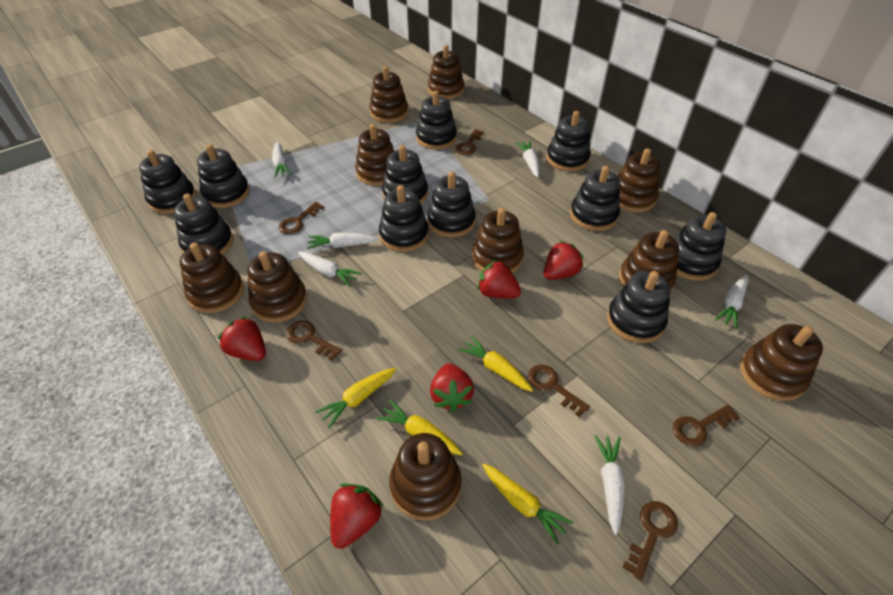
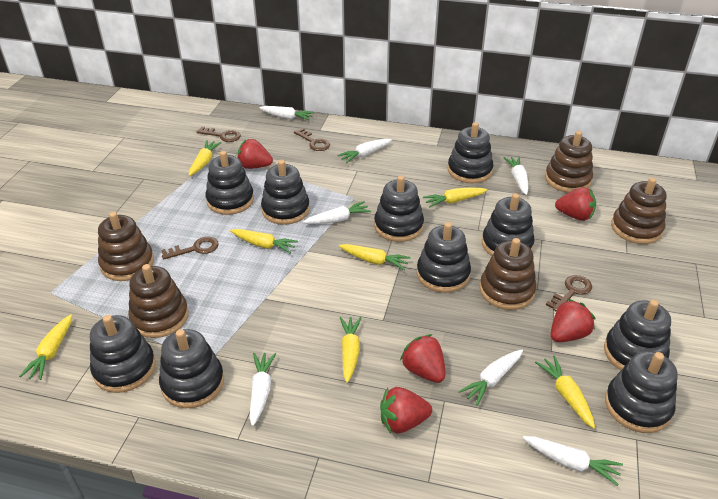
black stacking toy: [139,150,196,214] [174,194,233,255] [197,144,250,208] [379,185,429,252] [382,145,428,204] [416,91,457,150] [427,172,476,237] [546,111,591,171] [570,166,620,231] [607,271,671,343] [674,212,726,281] = 11 -> [90,315,156,393] [159,329,224,408] [205,151,254,215] [261,160,310,225] [374,176,424,242] [417,222,471,293] [448,122,493,183] [482,193,535,256] [604,300,671,370] [605,351,678,433] = 10
brown key: [279,202,324,234] [286,320,342,360] [455,129,484,155] [528,365,590,417] [622,501,678,580] [673,404,740,447] = 6 -> [161,237,219,260] [197,127,241,142] [294,128,330,151] [546,275,592,311] = 4
brown stacking toy: [180,243,244,313] [247,251,307,322] [355,124,394,186] [369,66,408,123] [389,433,462,521] [428,45,464,99] [472,208,524,273] [617,149,660,212] [619,230,679,291] [740,324,823,401] = 10 -> [98,212,154,281] [128,264,189,338] [480,238,537,310] [545,131,593,193] [611,178,667,244] = 5
white carrot: [272,141,291,178] [298,252,362,286] [307,232,379,249] [515,141,540,177] [594,435,625,535] [715,275,748,329] = 6 -> [249,353,276,426] [259,106,314,120] [303,201,371,224] [337,139,392,163] [458,350,523,406] [504,156,528,195] [523,436,623,486] = 7
yellow carrot: [315,368,396,428] [376,400,463,455] [458,336,533,392] [482,464,573,545] = 4 -> [19,314,72,380] [189,140,222,176] [230,229,298,254] [339,244,411,270] [340,317,362,383] [423,187,488,208] [535,355,595,429] = 7

